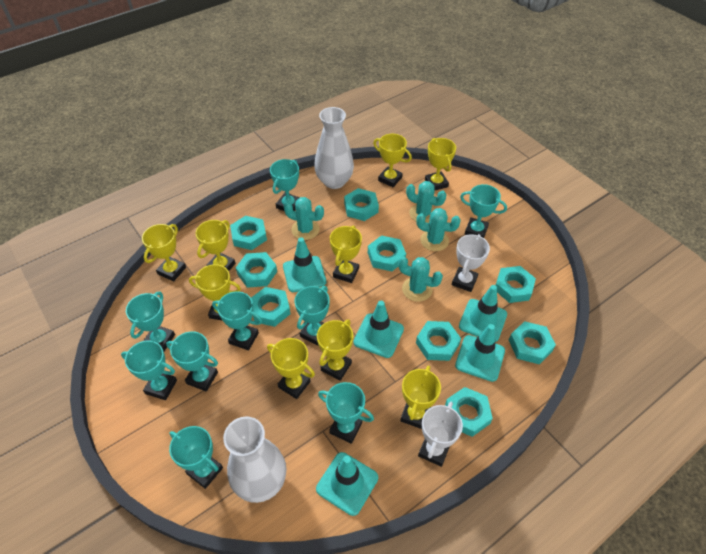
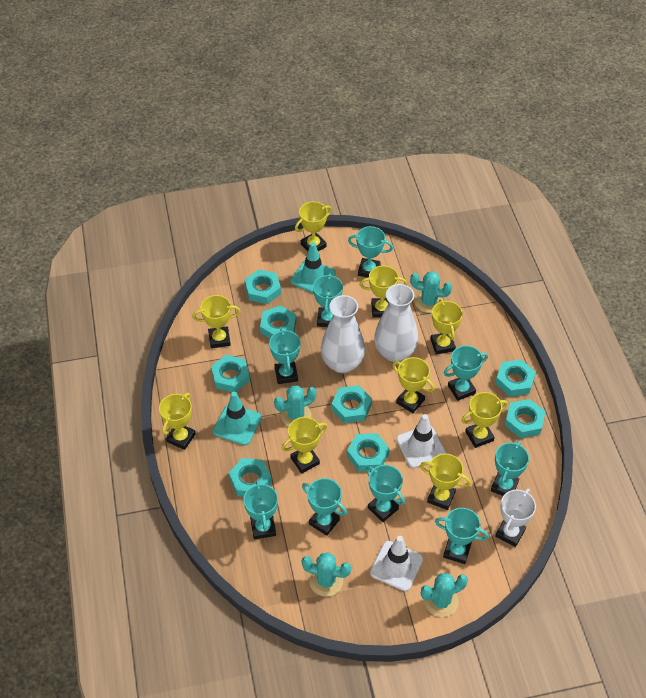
turquoise nut: [230,216,267,250] [236,252,277,288] [251,287,291,327] [344,188,379,221] [368,235,406,271] [416,321,461,361] [445,387,493,437] [496,266,536,303] [509,321,556,364] = 9 -> [211,355,250,392] [229,458,272,497] [244,269,281,304] [260,305,296,339] [331,385,372,423] [347,433,389,471] [495,360,536,397] [505,399,546,438] = 8
turquoise traffic cone: [283,237,326,292] [316,452,378,516] [353,301,404,358] [455,324,505,382] [459,285,507,342] = 5 -> [213,392,262,445] [291,242,336,293] = 2
white traffic cone: none = 0 -> [370,536,423,591] [396,414,446,468] = 2
white trophy: [418,402,463,467] [452,234,490,292] = 2 -> [495,489,536,547] = 1

